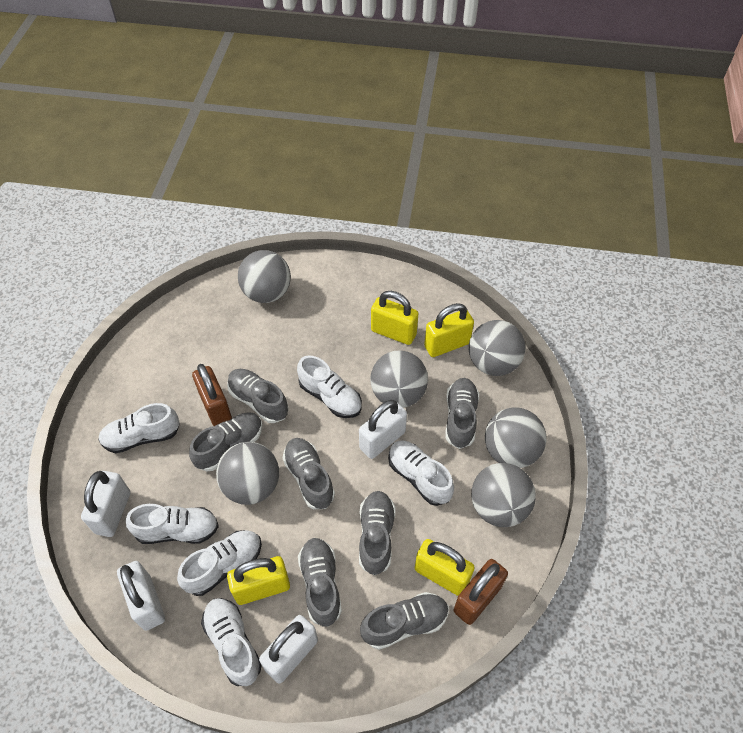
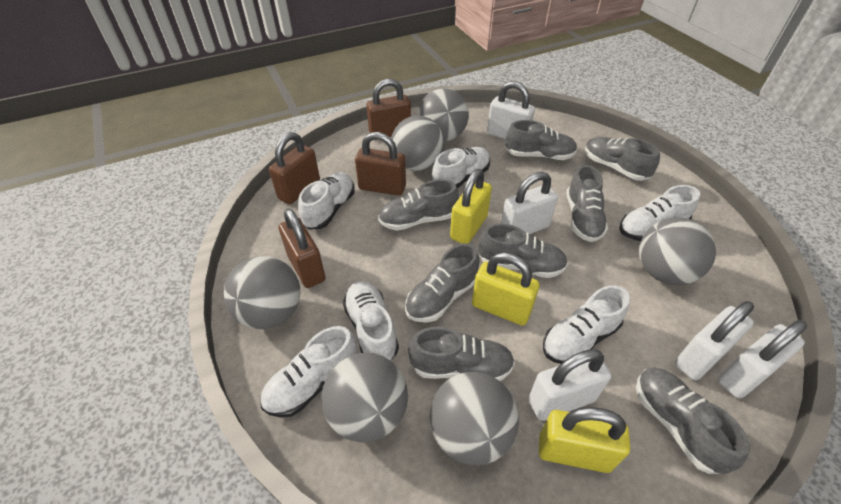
brown padlock: [192,364,232,426] [454,559,508,625] = 2 -> [269,132,320,204] [279,209,325,288] [355,132,406,196] [366,79,411,137] = 4
grey shoe: [189,412,263,471] [227,369,289,423] [283,438,335,509] [298,538,342,627] [359,491,396,576] [360,592,449,650] [446,378,479,449] = 7 -> [378,179,459,231] [405,243,480,322] [408,327,515,381] [478,224,568,278] [505,120,577,160] [566,165,608,242] [585,137,660,181] [636,368,750,474] = 8
white padlock: [81,471,130,537] [117,561,165,631] [259,615,318,683] [359,400,407,459] = 4 -> [487,81,535,139] [501,172,558,234] [528,349,611,421] [675,301,754,380] [718,320,807,398] = 5
yellow padlock: [227,556,290,605] [371,291,419,345] [415,539,475,596] [424,303,474,357] = 4 -> [450,169,492,244] [472,252,540,326] [539,407,630,473] = 3

